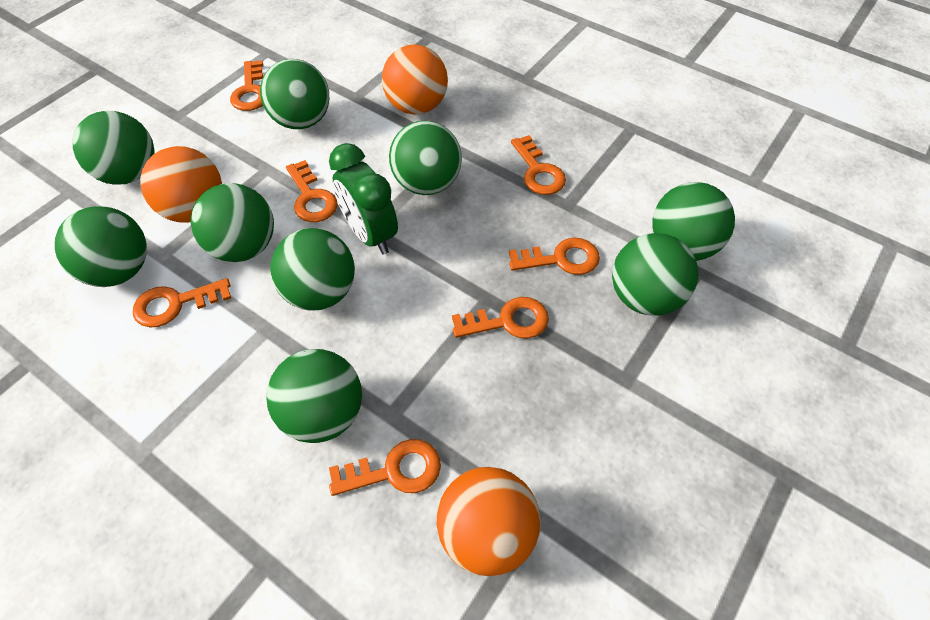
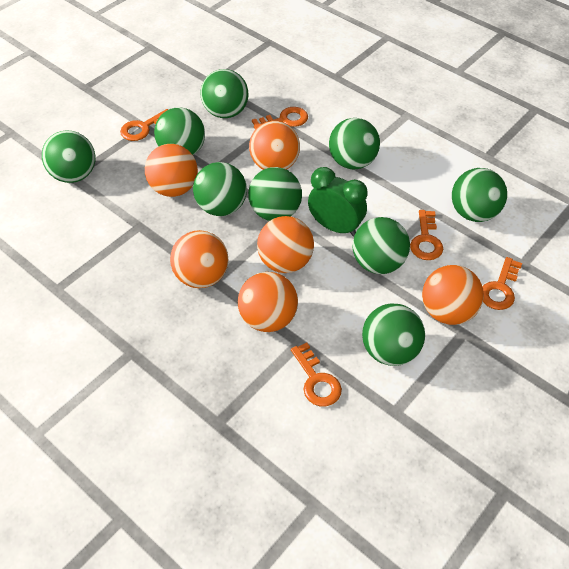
orange ball: [140,146,222,223] [382,44,448,115] [437,467,541,576] = 3 -> [145,144,198,197] [170,230,228,288] [238,272,298,332] [249,121,300,170] [257,216,314,273] [422,265,484,325] = 6
orange key: [133,278,231,327] [230,60,263,111] [286,160,338,222] [329,439,441,496] [452,297,549,339] [509,237,600,275] [511,135,566,195] = 7 -> [120,109,168,141] [252,107,308,129] [291,342,342,406] [410,210,443,260] [482,257,522,310] = 5

